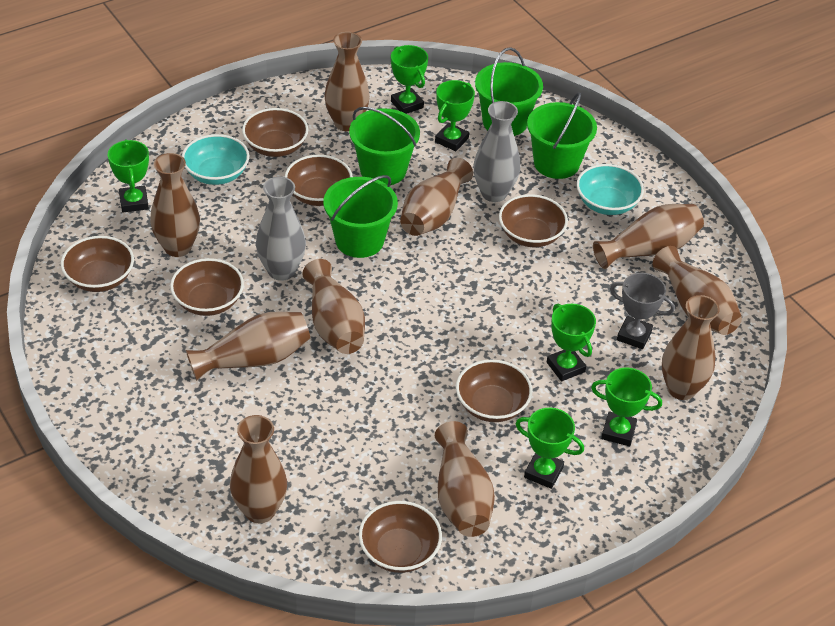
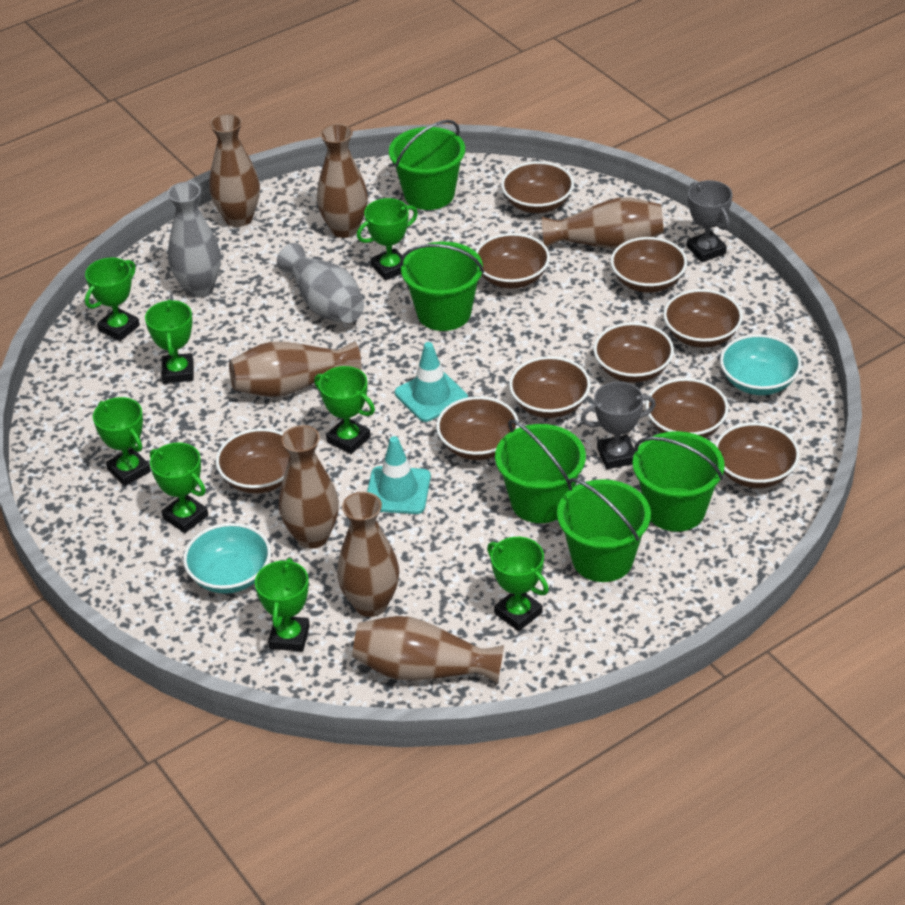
brown bowl: [61,236,134,292] [170,258,244,316] [242,108,308,157] [285,155,353,206] [359,501,442,573] [456,359,532,422] [499,194,568,247] = 7 -> [216,428,290,494] [436,396,519,460] [476,233,550,289] [501,161,574,213] [509,356,591,418] [594,322,674,383] [611,237,687,293] [645,378,729,438] [663,289,743,348] [715,423,800,488] = 10
brown vase: [150,153,200,257] [186,312,310,381] [230,415,287,523] [302,259,365,354] [324,32,370,131] [400,158,473,236] [435,421,495,537] [593,204,704,269] [652,246,742,335] [662,295,720,400] = 10 -> [209,113,260,227] [229,341,361,397] [279,425,339,549] [317,124,368,238] [337,492,399,617] [352,616,504,684] [542,197,664,249] = 7
green bucket: [324,175,398,258] [349,107,420,185] [475,47,543,136] [527,92,597,179] = 4 -> [389,120,465,210] [400,242,484,331] [495,419,586,523] [557,478,651,582] [633,431,725,532] = 5
green trophy: [108,139,149,212] [391,45,428,114] [435,80,475,151] [515,408,584,489] [547,304,596,381] [591,368,662,446] = 6 -> [85,258,140,341] [93,397,151,486] [145,300,194,383] [150,443,208,533] [255,558,310,652] [314,366,375,454] [357,198,418,280] [487,537,549,631] = 8
grey trophy: [610,273,675,349] = 1 -> [581,382,656,469] [687,180,732,262] = 2
turquoise traffic cone: none = 0 -> [367,436,431,514] [395,342,468,422] = 2

